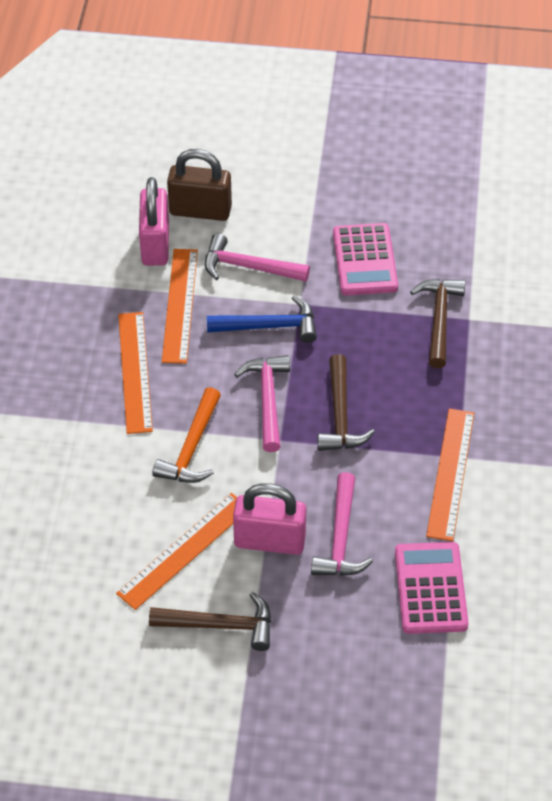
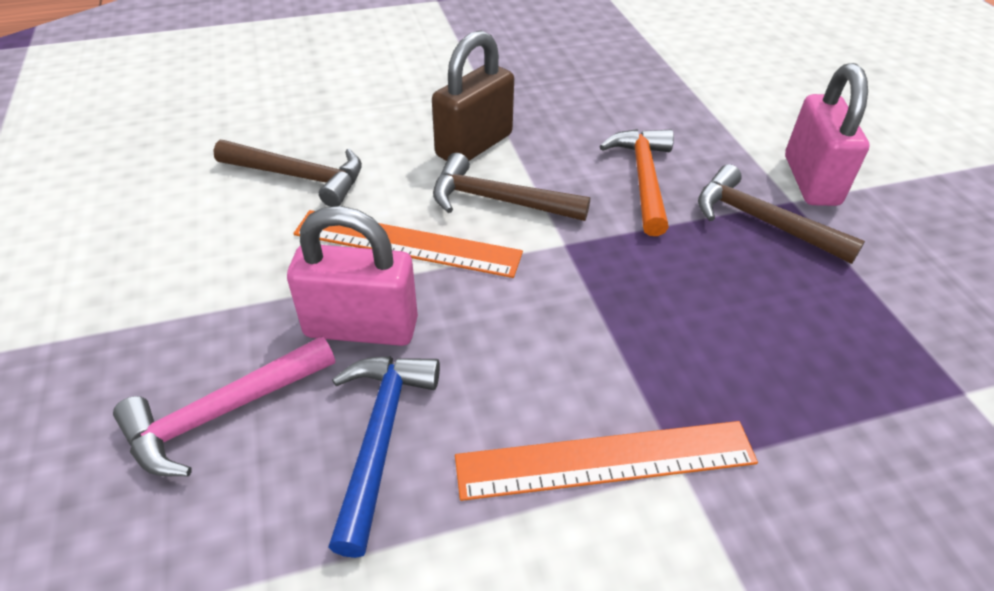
orange ruler: [116,493,237,610] [118,312,153,434] [162,249,198,364] [426,409,474,541] = 4 -> [293,210,523,278] [455,421,758,501] = 2
pink calculator: [333,223,398,296] [395,542,469,634] = 2 -> none = 0
pink hammer: [205,233,310,282] [234,355,290,452] [311,472,373,576] = 3 -> [113,336,335,476] = 1

